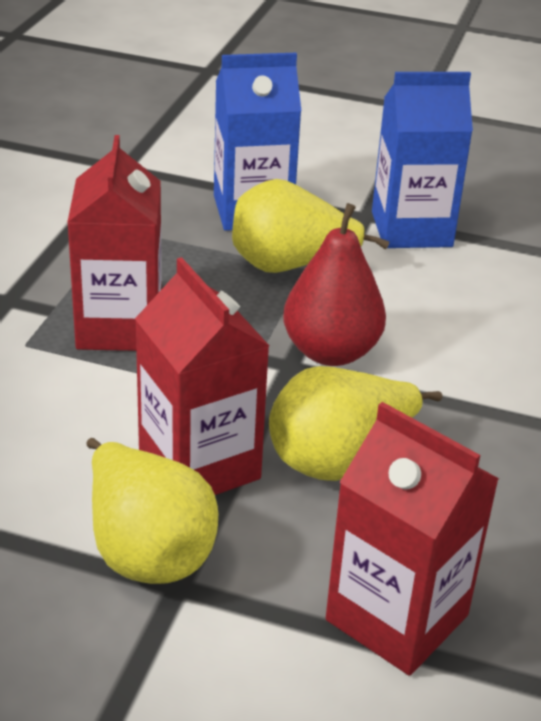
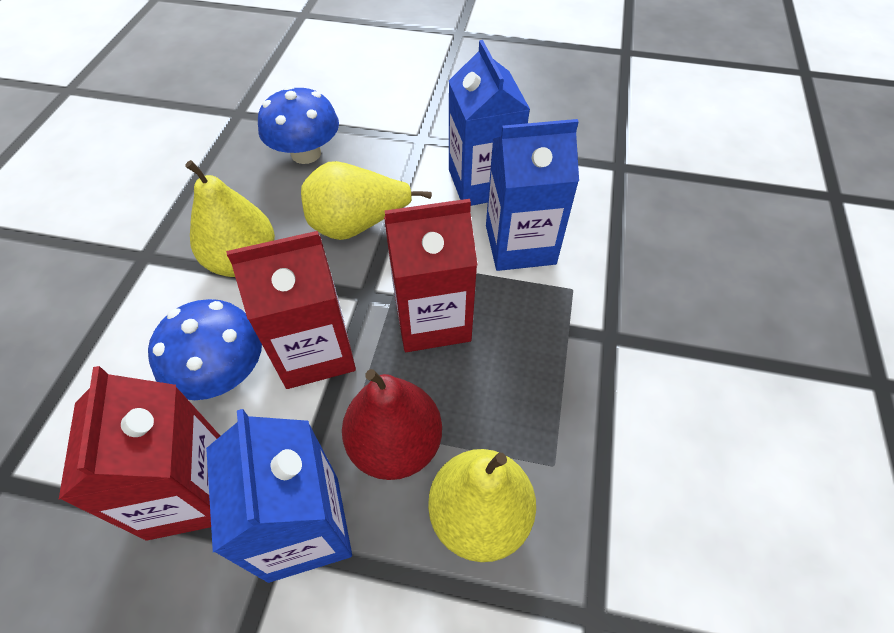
blue carton: [214,53,301,231] [372,72,473,248] = 2 -> [206,409,352,583] [449,40,530,206] [486,119,579,271] = 3
blue mushroom: none = 0 -> [148,299,262,400] [258,86,339,164] = 2

